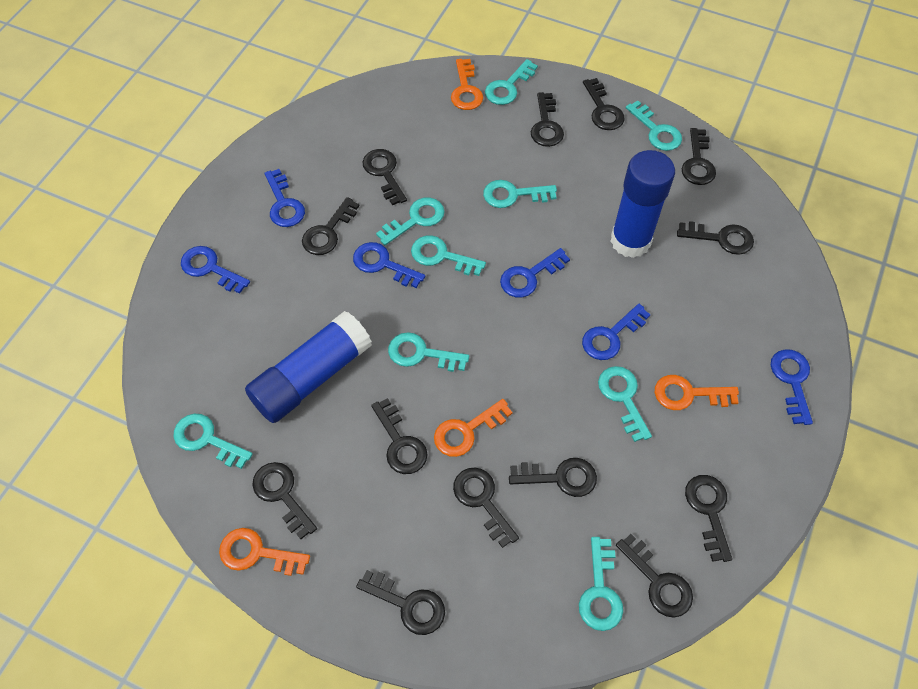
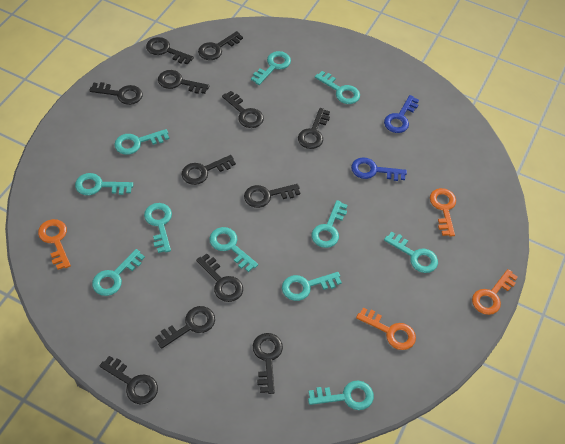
black key: [252,462,317,539] [302,197,359,255] [356,570,445,635] [363,149,407,205] [371,398,428,474] [453,468,519,548] [509,458,597,497] [531,92,564,147] [583,78,625,130] [616,534,693,618] [677,221,754,255] [682,128,716,185] [685,475,732,562] = 13 -> [89,82,143,105] [100,356,158,404] [146,37,194,65] [155,306,215,349] [158,70,209,94] [182,155,236,185] [196,253,243,302] [198,31,243,60] [222,91,264,128] [244,184,300,208] [253,333,283,394] [298,108,330,149] = 12
blue glue stick: [245,311,372,423] [610,150,675,258] = 2 -> none = 0
blue key: [181,246,250,294] [264,169,305,227] [353,242,425,288] [500,248,570,298] [582,304,650,360] [771,349,813,425] = 6 -> [351,157,407,181] [384,95,419,133] = 2
turquoise key: [174,414,253,469] [376,197,445,245] [388,332,469,372] [411,235,486,276] [483,180,557,208] [485,59,538,105] [579,537,623,631] [598,366,652,442] [626,100,682,151] = 9 -> [75,173,133,195] [92,249,145,296] [114,129,169,155] [144,203,172,253] [209,227,258,272] [251,51,291,85] [282,272,342,301] [308,381,374,410] [311,200,347,248] [315,71,360,104] [384,231,438,273] = 11

